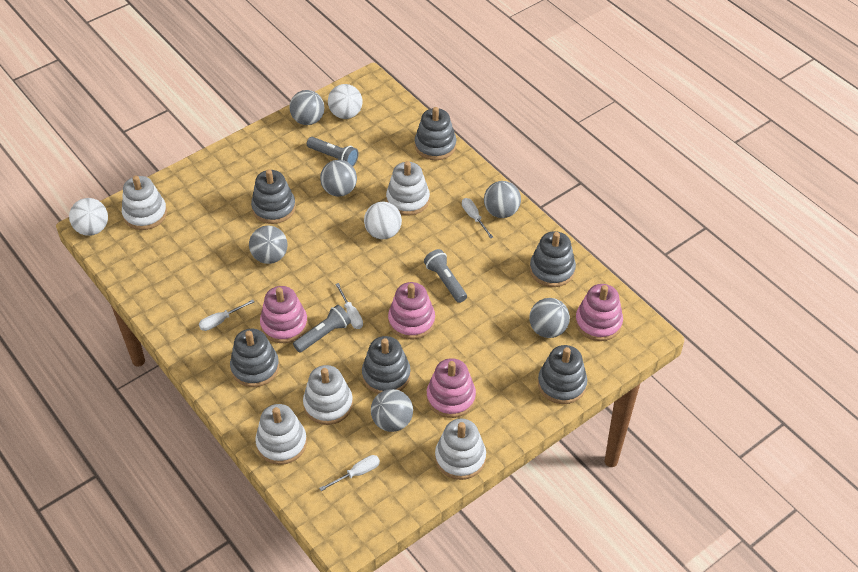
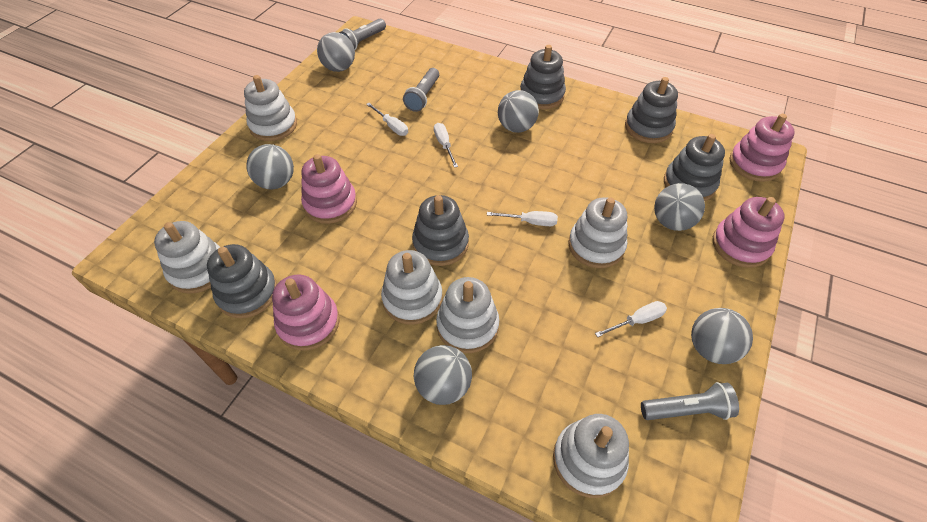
grey stacking toy: [230,329,279,387] [251,169,296,224] [362,336,410,394] [415,107,456,160] [530,231,576,287] [538,345,587,404] = 6 -> [207,244,277,318] [412,195,469,266] [520,45,566,109] [625,77,678,143] [664,134,725,201] = 5
white ball: [69,198,108,236] [328,84,363,119] [364,202,402,239] = 3 -> none = 0
white stacking toy: [122,176,167,230] [255,404,307,465] [303,365,353,425] [386,161,430,216] [435,419,486,480] = 5 -> [154,221,220,293] [244,75,297,141] [381,250,443,325] [436,277,499,353] [553,414,629,498] [568,197,627,268] = 6

